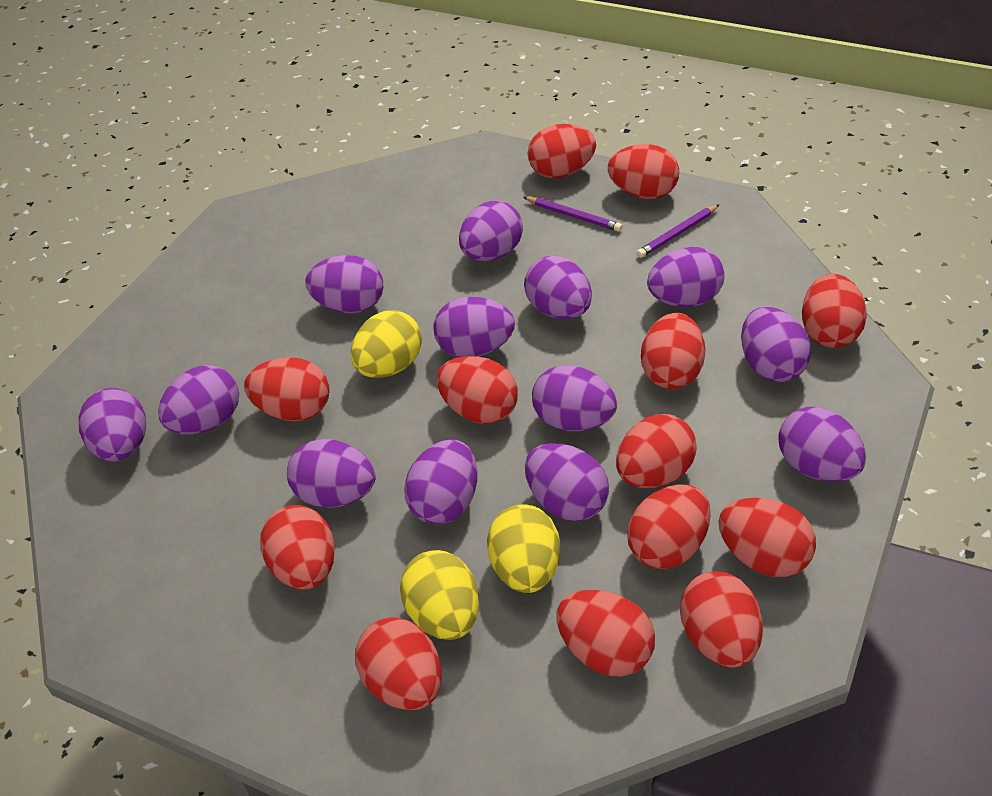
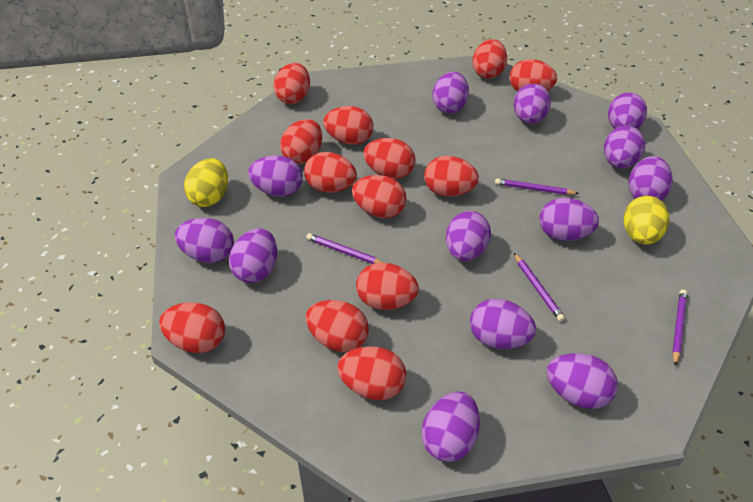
purple pencil: [523,197,622,232] [637,204,720,258] = 2 -> [306,233,384,264] [495,178,579,195] [514,253,565,322] [672,289,687,366] = 4
yellow egg: [351,310,422,378] [400,550,479,640] [487,505,560,593] = 3 -> [184,158,228,207] [624,196,669,245] = 2

